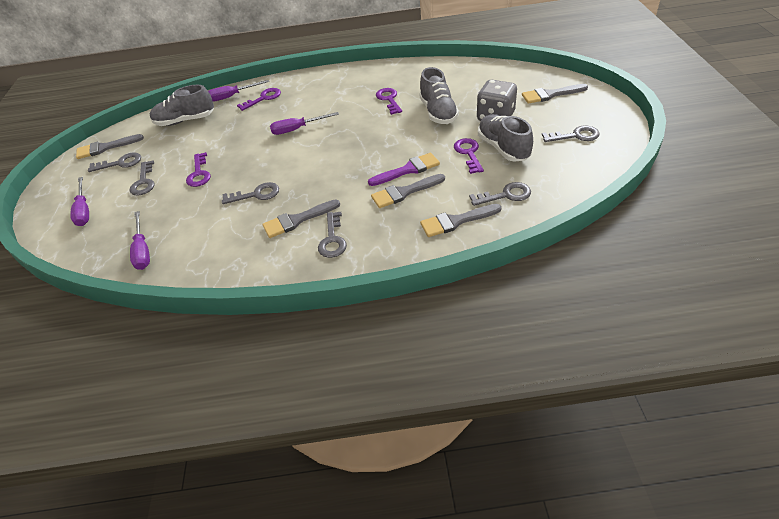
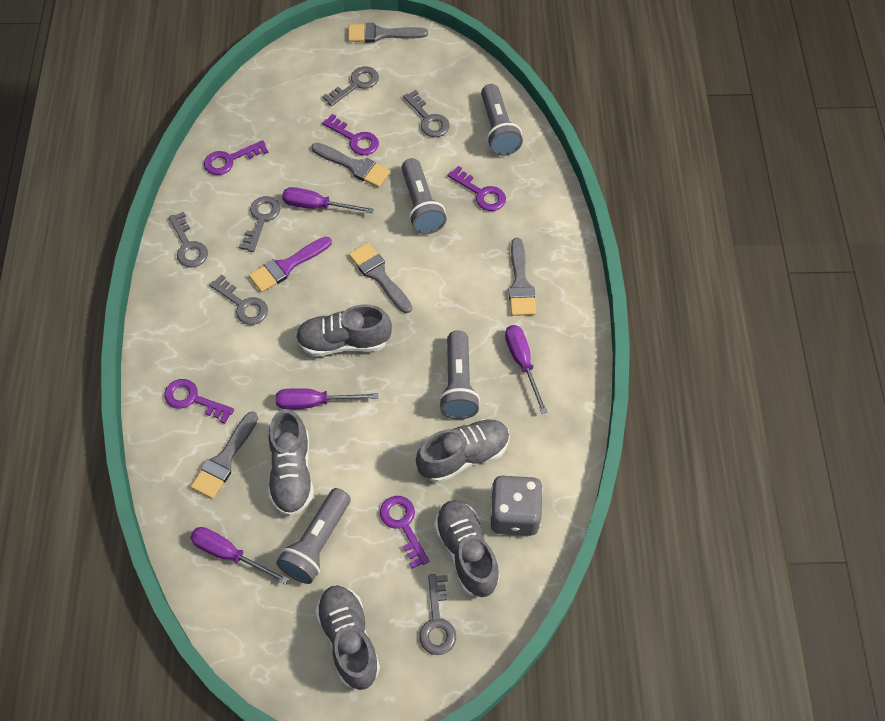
grey flashlight: none = 0 -> [276,488,351,584] [402,158,447,234] [438,330,480,420] [481,84,523,156] = 4
grey shoe: [150,85,214,126] [419,67,459,124] [478,114,533,162] = 3 -> [269,409,314,516] [295,305,392,356] [315,585,380,690] [416,419,510,483] [434,500,500,597] = 5
purple key: [186,152,211,187] [237,88,281,111] [376,88,402,115] [454,138,484,174] = 4 -> [164,379,234,424] [204,140,268,175] [322,114,379,155] [380,496,429,569] [448,166,506,211] = 5

